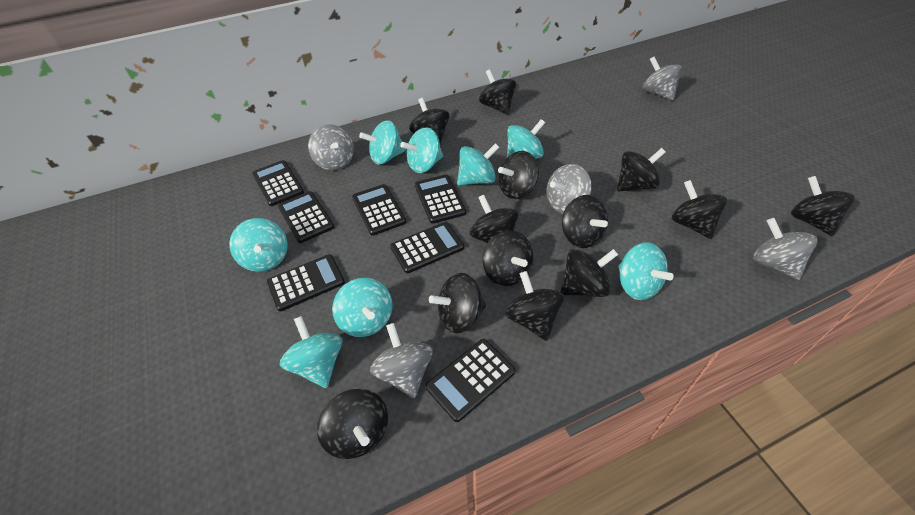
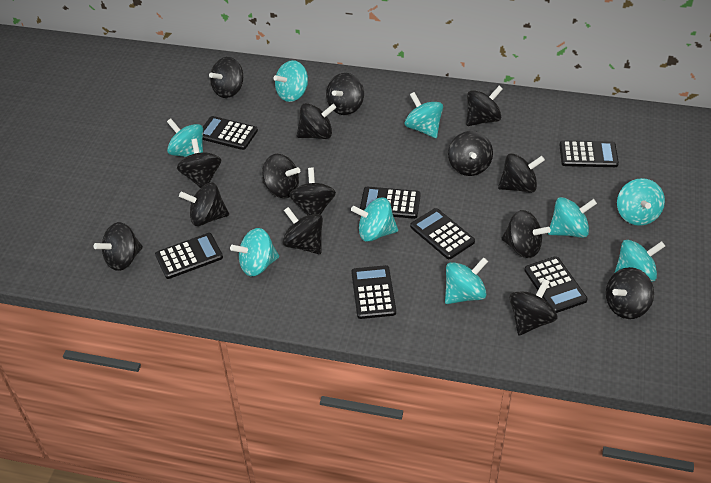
black spinning top: [317,389,388,459] [409,98,450,143] [429,273,486,333] [470,195,518,243] [479,70,516,115] [482,230,533,286] [498,151,539,199] [505,271,564,341] [560,249,618,297] [562,195,608,248] [617,148,665,191] [672,180,727,239] [791,176,855,236] = 13 -> [94,222,143,271] [177,139,221,188] [179,183,229,226] [209,57,243,98] [262,154,300,198] [283,207,323,254] [289,168,336,215] [297,103,336,139] [326,73,364,115] [448,131,493,176] [466,86,503,126] [498,153,545,193] [501,210,551,258] [509,279,557,335] [606,267,654,319] = 15
grey spinning top: [308,124,354,170] [370,323,433,398] [546,164,592,214] [643,57,682,100] [753,218,818,280] = 5 -> none = 0
turquoise spinning top: [229,218,288,272] [280,316,343,388] [332,278,393,337] [359,120,406,165] [400,128,443,173] [457,143,500,186] [507,119,545,159] [618,242,674,300] = 8 -> [167,118,203,157] [230,228,279,276] [274,60,308,102] [351,198,398,242] [405,92,443,138] [445,257,488,304] [548,197,597,238] [615,240,665,282] [617,178,665,226] = 9

